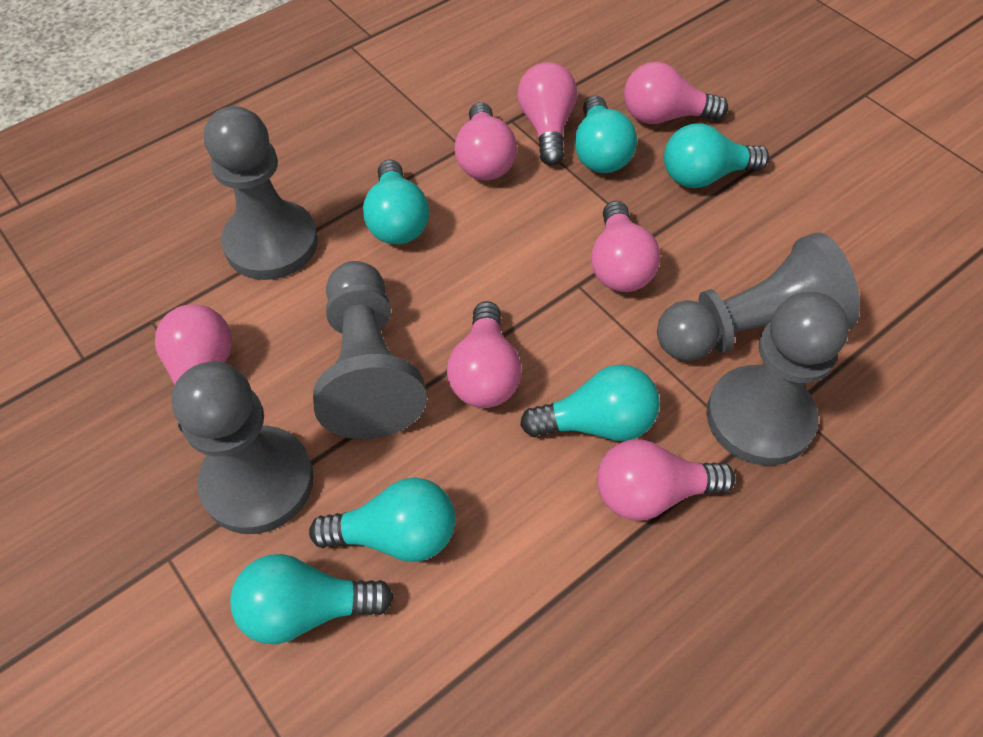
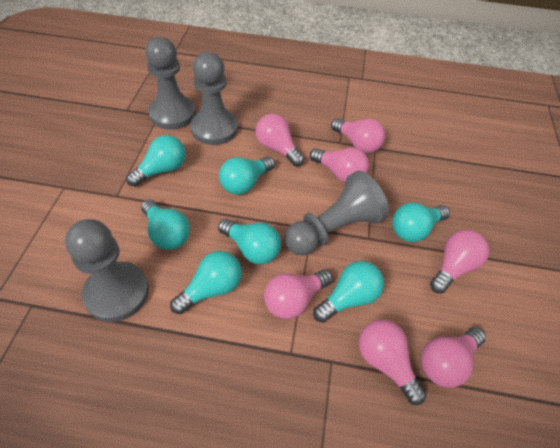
grey pawn: [172,362,314,534] [204,106,318,280] [313,261,427,439] [657,233,860,361] [706,292,849,466] = 5 -> [65,219,149,322] [145,37,196,130] [191,52,238,145] [285,171,389,255] = 4
turquoise light bulb: [230,554,394,644] [309,478,456,562] [363,160,429,244] [520,365,660,441] [574,96,637,173] [664,124,769,188] = 6 -> [126,135,186,187] [141,199,190,250] [170,251,242,314] [218,219,281,264] [219,156,275,195] [313,261,384,323] [392,203,450,242] = 7

